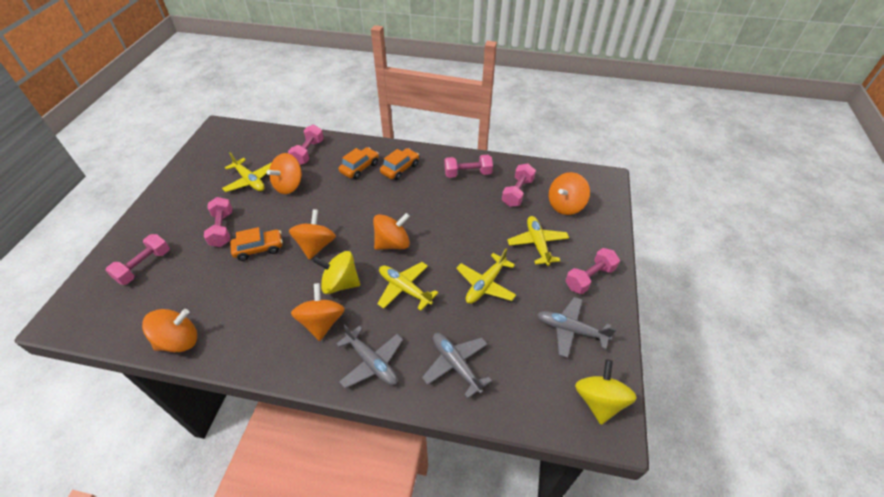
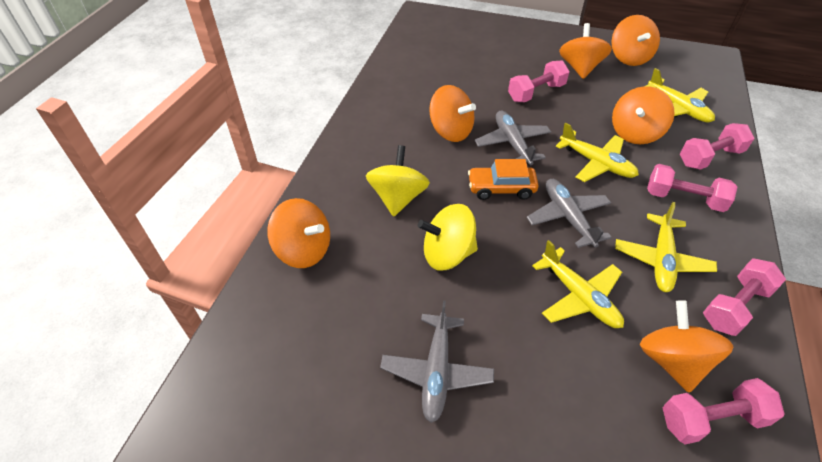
orange car: [230,227,283,261] [339,147,379,179] [380,148,419,180] = 3 -> [468,159,539,200] = 1
pink dumbbell: [105,234,170,285] [204,197,232,247] [288,125,324,165] [445,155,493,178] [502,164,536,207] [565,248,620,294] = 6 -> [508,61,570,102] [647,164,738,212] [663,378,785,444] [680,123,754,170] [703,258,786,336] = 5

